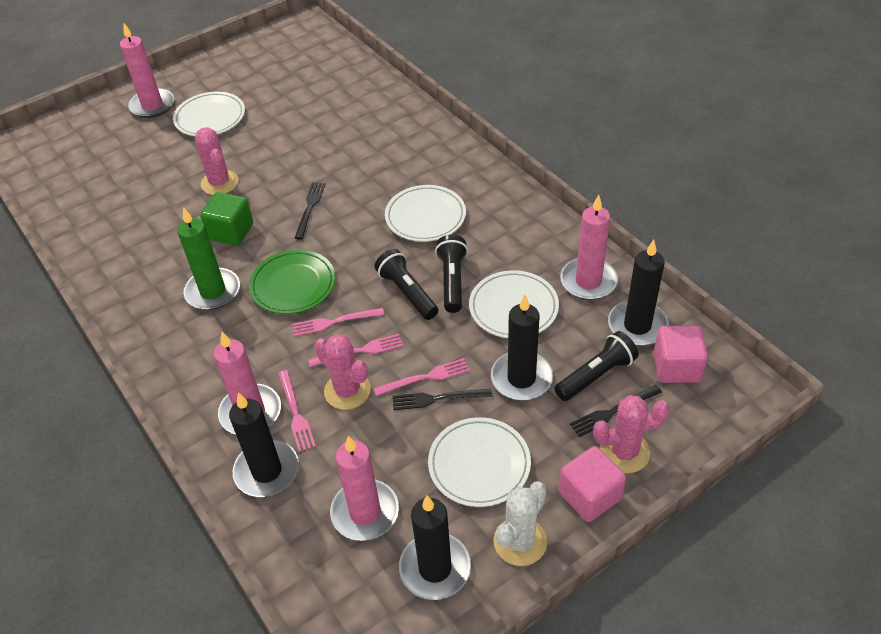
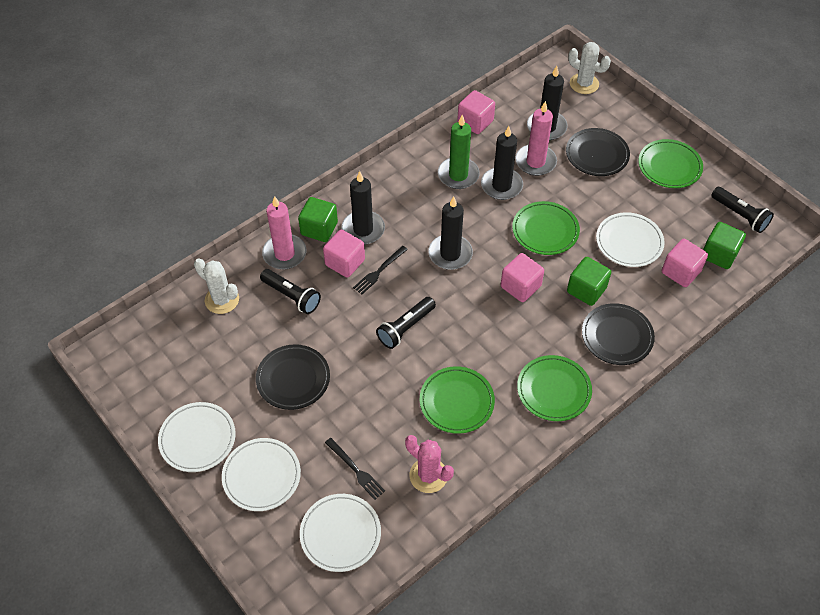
black fork: [295,182,325,240] [393,389,492,410] [570,385,662,437] = 3 -> [325,438,385,500] [353,246,408,294] = 2
black plate: none = 0 -> [256,344,330,410] [566,128,630,176] [582,303,655,365] = 3
green cube: [200,192,253,246] = 1 -> [298,197,338,242] [567,257,611,306] [703,222,746,269] = 3
green plate: [249,250,335,314] = 1 -> [420,366,495,434] [512,201,580,255] [517,355,592,421] [638,139,703,188] = 4
pink cactus: [195,127,238,195] [314,334,371,410] [593,395,670,473] = 3 -> [405,435,454,493] = 1
pink candle: [120,23,174,118] [214,332,281,434] [330,436,399,541] [560,195,618,300] = 4 -> [262,196,307,269] [515,101,557,176] = 2
pink cube: [559,446,626,522] [654,325,708,383] = 2 -> [323,230,365,278] [457,90,495,134] [501,253,544,302] [662,239,708,287] = 4
pink fork: [278,370,316,452] [292,308,384,336] [308,334,403,367] [373,358,470,396] = 4 -> none = 0
white cactus: [493,482,547,566] = 1 -> [194,258,239,314] [568,42,611,94] = 2

